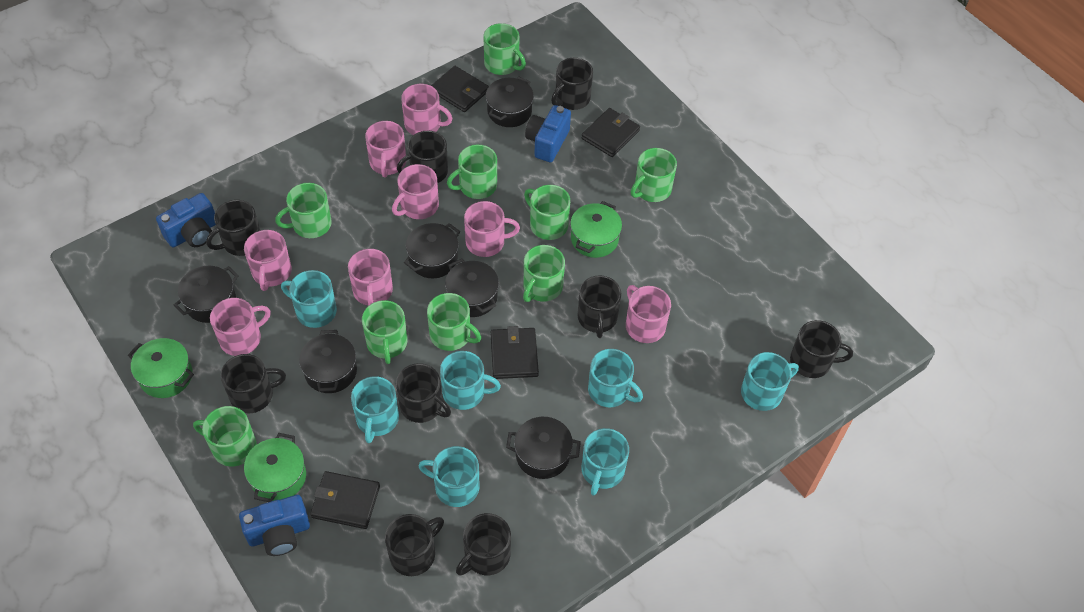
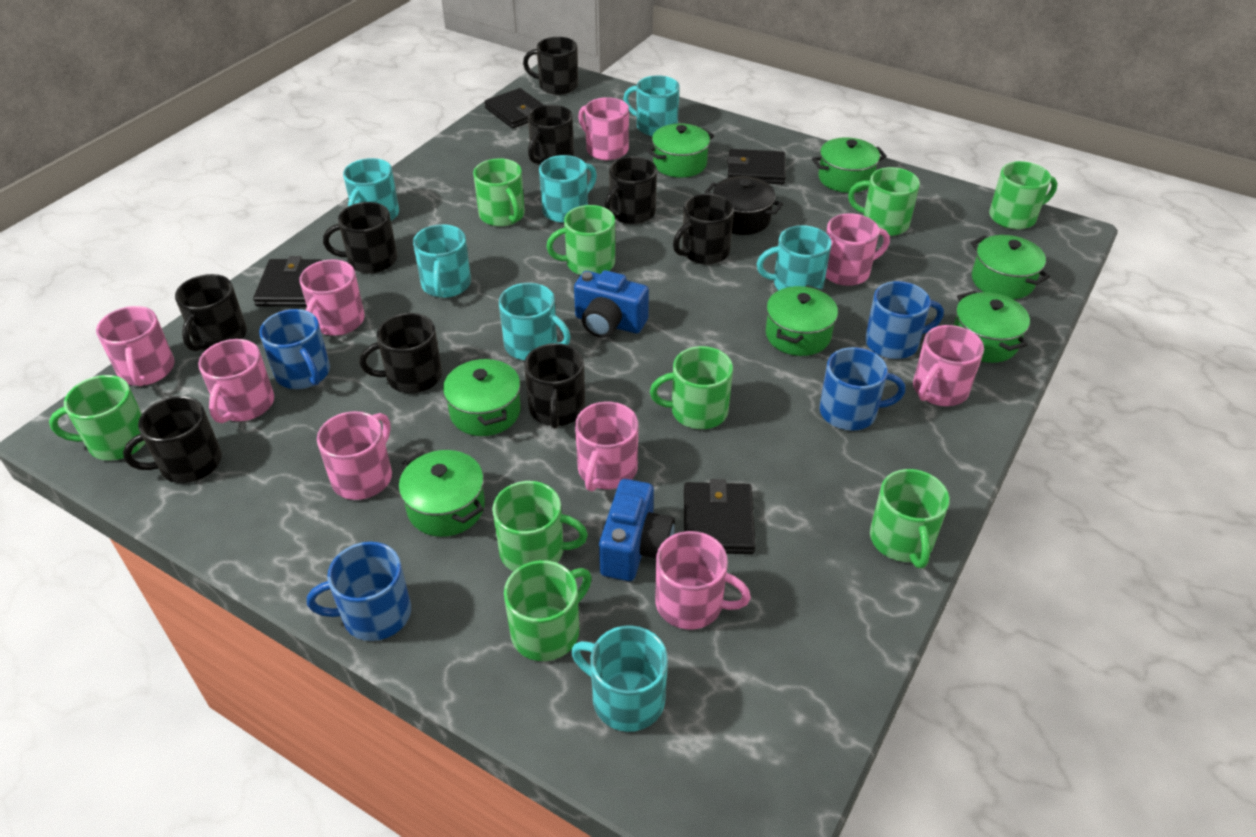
black pot: [174,266,239,323] [299,330,357,393] [404,223,460,278] [445,258,499,317] [486,76,534,127] [506,417,581,479] = 6 -> [705,176,783,235] = 1
blue camera: [156,193,216,247] [239,495,310,556] [525,105,571,163] = 3 -> [574,270,649,338] [599,479,675,581] = 2
blue mug: none = 0 -> [259,309,330,389] [307,542,411,641] [820,347,905,431] [865,281,944,359] = 4
green pot: [128,338,194,398] [244,433,306,502] [570,201,622,258] = 3 -> [399,450,485,537] [443,356,521,436] [647,123,714,178] [766,285,838,356] [812,138,887,193] [954,291,1030,363] [971,235,1050,299] = 7
pink mug: [210,298,271,356] [244,230,292,291] [348,249,393,306] [365,121,406,178] [392,164,439,219] [401,84,453,135] [464,201,520,257] [626,285,671,343] = 8 -> [96,306,175,386] [198,339,274,423] [300,260,365,336] [317,411,392,500] [575,402,638,491] [578,97,629,160] [655,531,751,629] [826,213,890,286] [913,325,984,406] = 9

